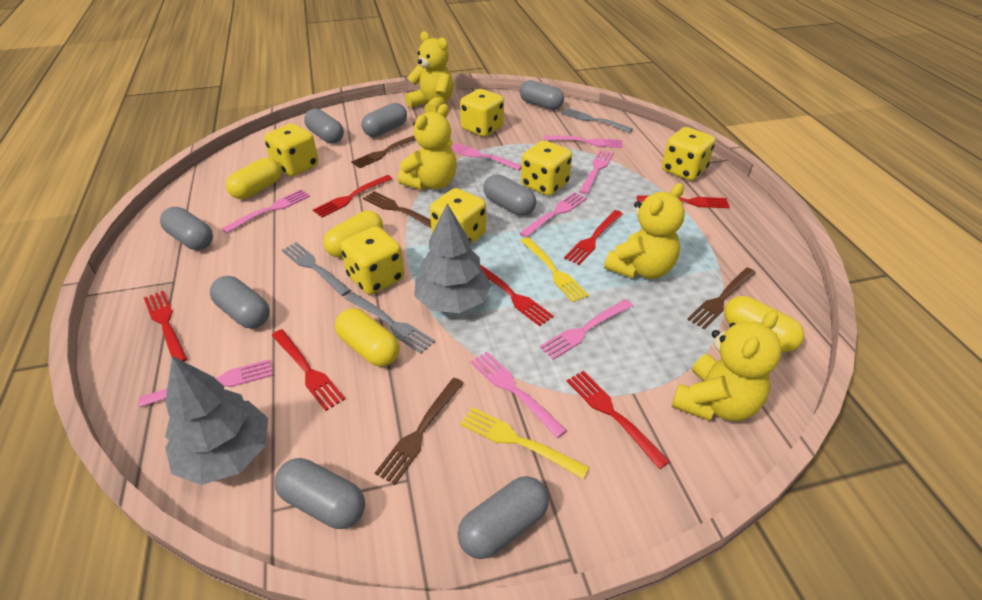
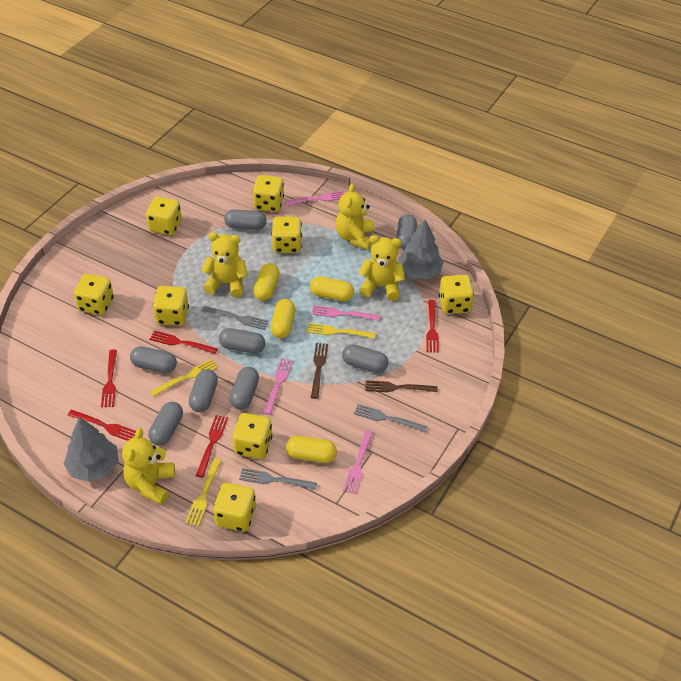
brown fork: [351,136,416,168] [363,191,431,228] [375,378,464,485] [687,268,756,330] = 4 -> [311,343,328,399] [365,380,438,392] = 2
pink fork: [139,359,273,407] [222,189,310,233] [451,143,522,170] [470,351,567,438] [520,192,587,237] [539,299,633,360] [543,135,623,148] [579,150,614,194] = 8 -> [263,358,293,415] [285,191,344,206] [311,305,380,321] [343,430,373,494] = 4
red fork: [144,291,187,362] [271,329,345,411] [313,175,392,217] [480,264,554,326] [564,210,623,265] [567,371,670,469] [637,196,730,208] = 7 -> [67,410,136,441] [101,349,117,407] [149,331,218,354] [196,415,228,478] [426,300,439,353] = 5
yellow dice: [264,123,319,176] [341,226,404,295] [430,188,486,244] [460,89,504,137] [521,140,572,196] [662,127,715,181] = 6 -> [74,274,114,315] [146,197,182,235] [153,286,189,326] [213,483,256,532] [232,413,272,459] [252,175,284,212] [271,216,302,253] [439,275,474,314] = 8
yellow fork: [460,407,589,479] [521,237,589,302] = 2 -> [150,359,218,397] [185,458,222,526] [306,323,376,339] = 3

